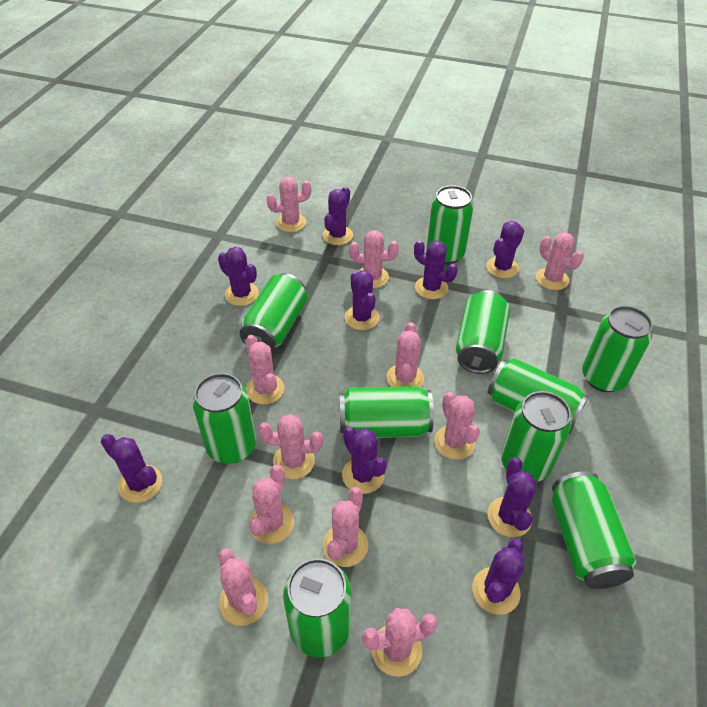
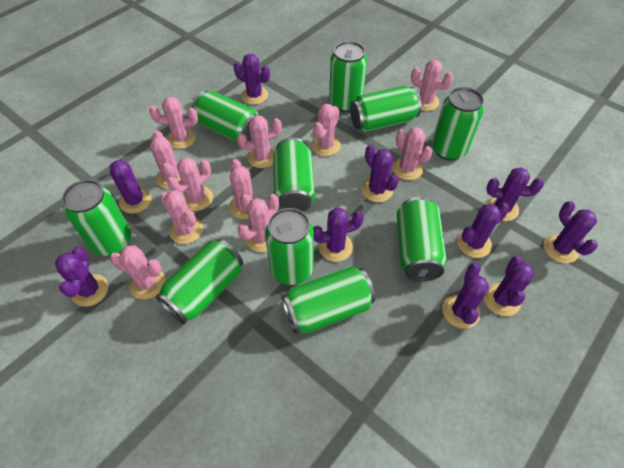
purple cactus: [101,434,162,503] [218,247,259,306] [322,186,353,245] [342,426,387,494] [345,270,379,330] [414,240,457,299] [472,539,524,615] [486,221,524,278] [487,457,537,537] = 9 -> [55,247,108,307] [110,160,152,214] [234,54,270,105] [313,208,364,262] [362,144,399,202] [442,263,489,329] [457,203,510,258] [484,256,534,316] [486,168,544,221] [544,201,598,263] = 10

